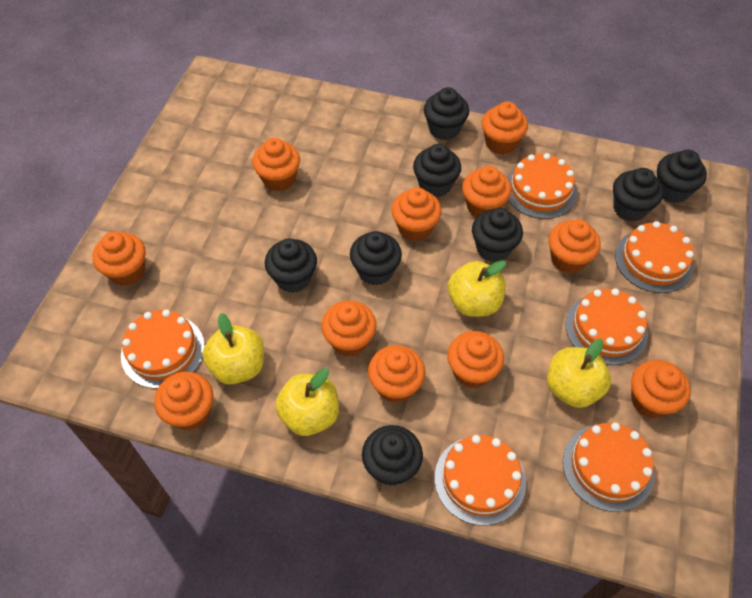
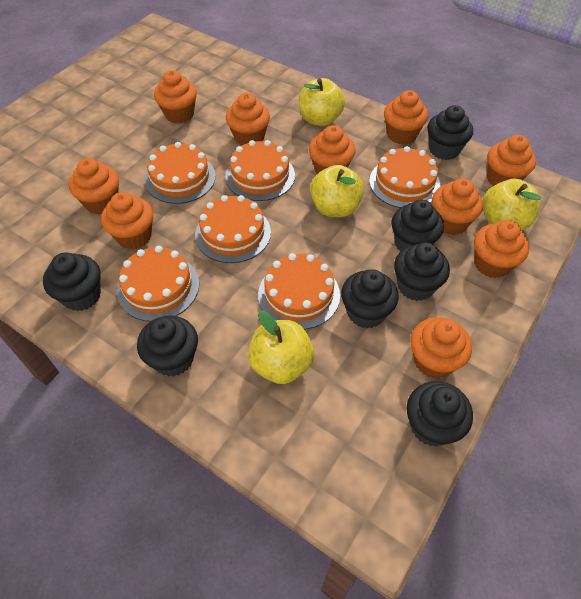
black cupcake: [265,239,317,293] [350,231,402,285] [362,425,423,486] [413,144,461,197] [424,87,469,140] [472,208,523,262] [613,168,663,221] [657,150,707,203] = 8 -> [43,252,101,311] [137,315,198,377] [341,269,399,328] [392,200,444,252] [394,242,450,301] [407,381,473,447] [427,105,473,160] = 7
orange cupcake: [93,232,146,286] [154,372,213,430] [252,138,300,191] [321,301,376,357] [368,345,425,403] [391,187,442,241] [447,331,504,388] [462,166,511,217] [482,101,528,154] [549,219,601,274] [631,360,691,419] = 11 -> [69,158,119,215] [101,192,154,249] [154,70,197,124] [226,93,270,145] [309,125,355,174] [384,90,428,144] [411,317,472,379] [432,178,483,235] [474,220,529,278] [487,135,536,186] = 10

